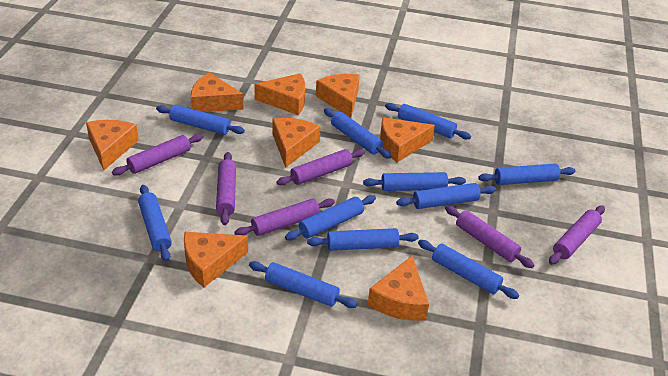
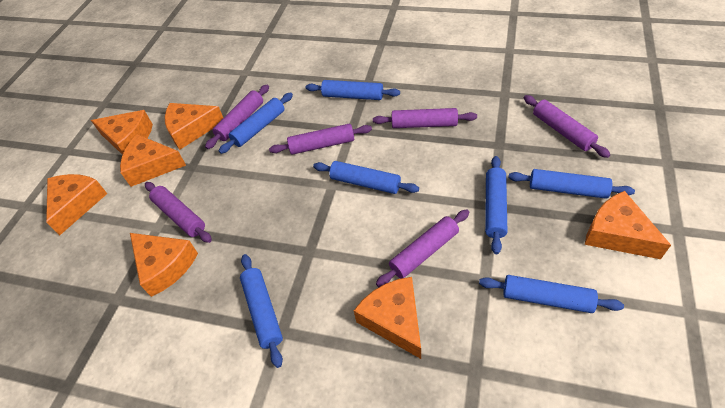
blue rolling pin: [138,185,172,262] [156,105,245,135] [249,261,357,308] [285,195,376,240] [307,228,419,251] [324,108,392,159] [363,172,466,191] [385,103,471,139] [396,183,496,209] [418,240,519,299] [478,164,576,185] = 11 -> [219,92,293,154] [240,254,283,368] [306,80,400,100] [313,161,419,194] [479,275,624,313] [485,156,507,254] [508,169,635,199] = 7
orange cheese: [86,120,139,170] [184,232,248,287] [191,72,244,112] [254,73,305,115] [273,118,321,168] [316,74,360,118] [368,255,429,321] [380,117,435,163] = 8 -> [46,174,107,235] [91,110,153,155] [120,134,186,187] [130,233,198,297] [165,103,223,150] [353,277,421,359] [585,191,671,259] = 7

